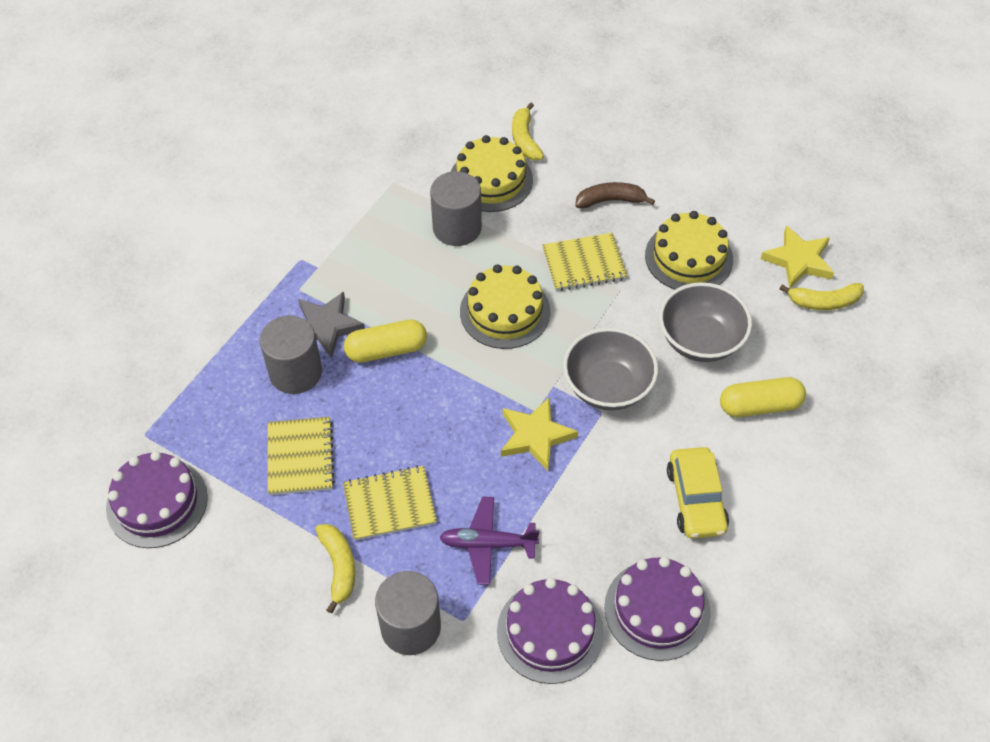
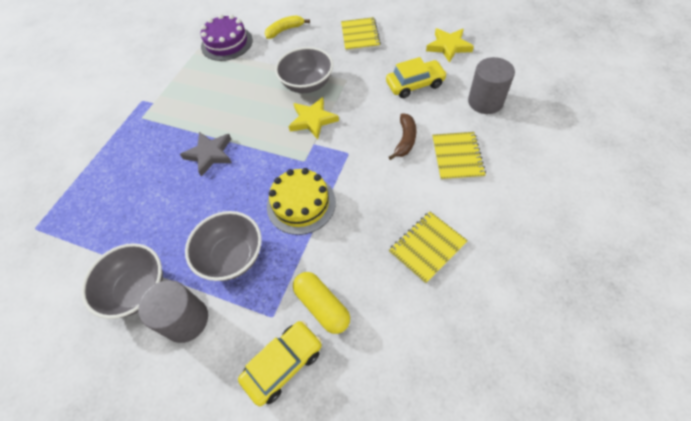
grey bowl: [563,328,658,411] [659,282,752,362] = 2 -> [81,243,163,319] [185,211,262,281] [275,47,333,93] = 3
grey cylinder: [260,315,322,394] [375,571,441,655] [430,171,482,246] = 3 -> [138,280,208,343] [468,57,515,114] = 2
purple cake: [106,451,208,548] [497,578,604,684] [604,557,711,661] = 3 -> [201,14,253,61] = 1
purple plane: [439,497,540,585] = 1 -> none = 0
yellow banana: [315,524,355,613] [512,102,544,160] [780,283,864,310] = 3 -> [265,15,310,39] = 1
yellow cake: [451,135,533,212] [460,264,550,349] [645,211,733,290] = 3 -> [267,168,336,235] = 1
yellow capsule: [344,320,427,363] [720,377,806,417] = 2 -> [293,272,350,334] = 1
yellow car: [667,447,729,539] = 1 -> [238,321,322,406] [386,57,447,98] = 2

